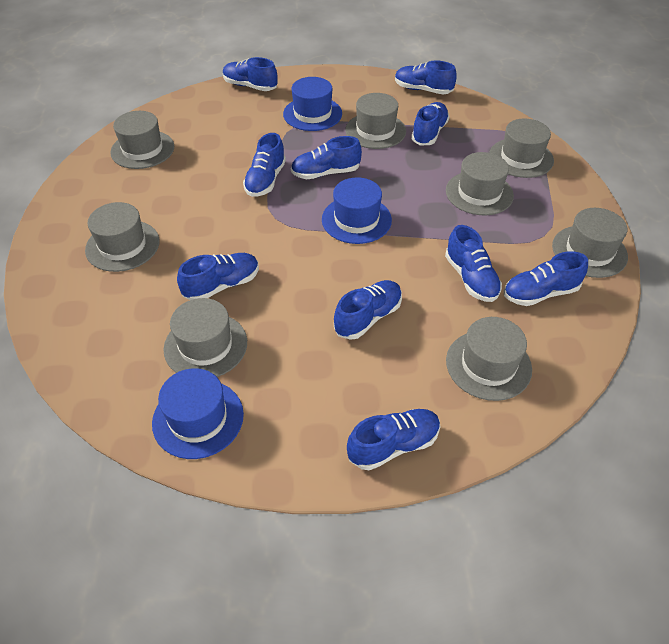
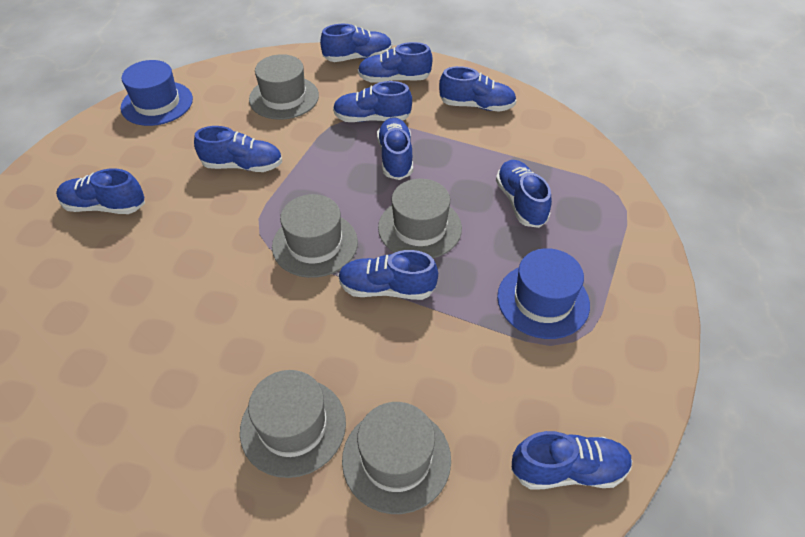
blue hat: [152,368,244,459] [283,77,342,131] [322,177,392,244] = 3 -> [121,60,193,126] [497,248,590,339] = 2
grey hat: [85,202,160,272] [110,111,174,169] [163,298,247,377] [345,93,406,149] [446,152,514,215] [446,317,532,401] [489,118,554,178] [552,208,628,278] = 8 -> [240,370,346,478] [249,54,319,120] [272,194,358,278] [342,402,451,514] [378,179,462,258] = 5

